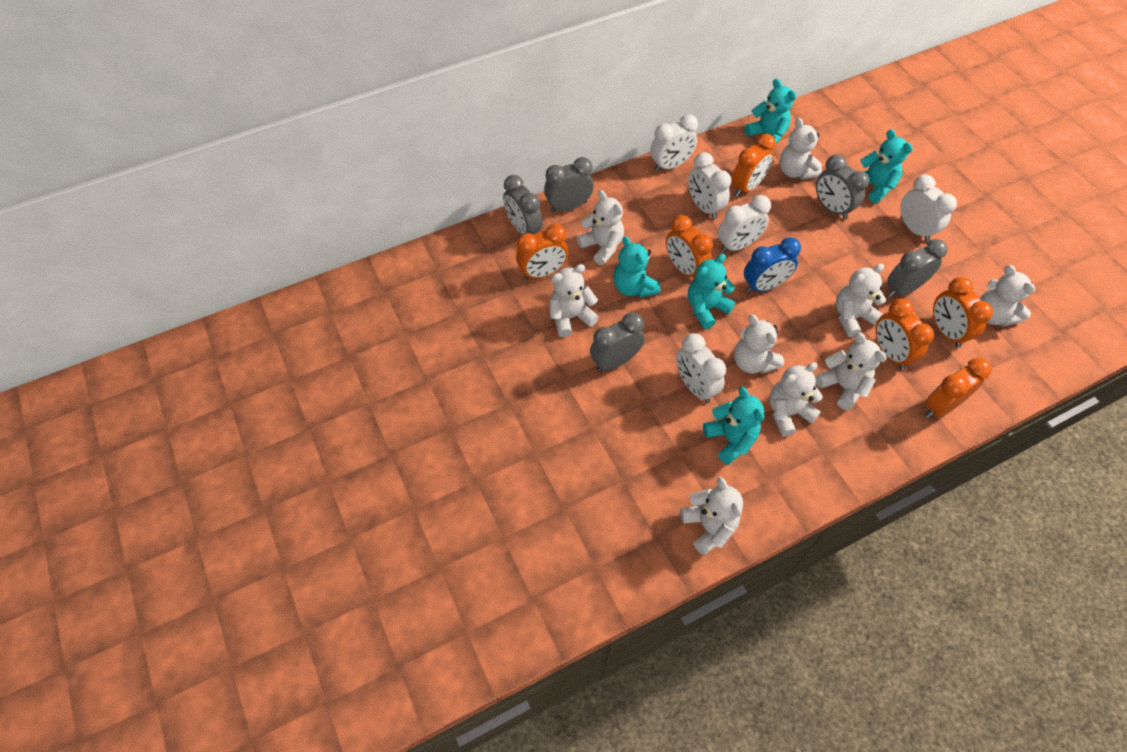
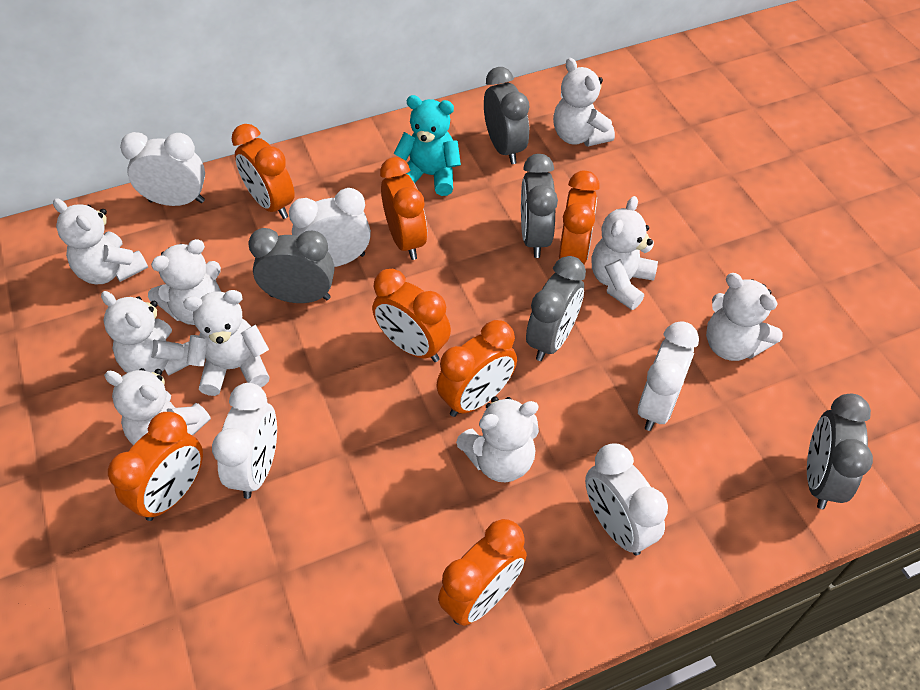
blue clock: [744,237,801,293] = 1 -> none = 0
orange clock: [516,224,568,280] [666,215,713,279] [732,134,776,197] [875,299,934,370] [925,358,992,418] [933,277,993,348] = 6 -> [108,412,203,521] [232,124,295,219] [372,269,451,362] [380,157,427,260] [437,320,517,417] [438,519,527,626] [559,171,600,264] = 7
turquoise teddy bear: [613,236,660,298] [688,254,735,329] [703,387,764,465] [744,79,796,149] [860,129,913,203] = 5 -> [393,95,461,196] = 1

